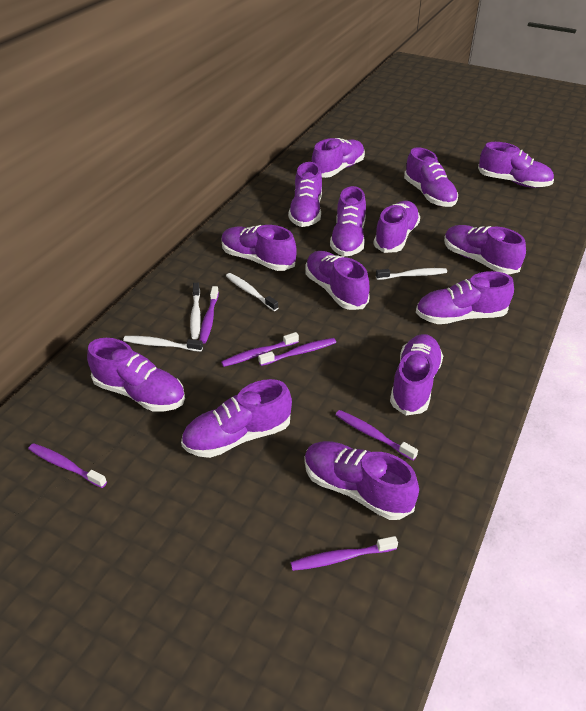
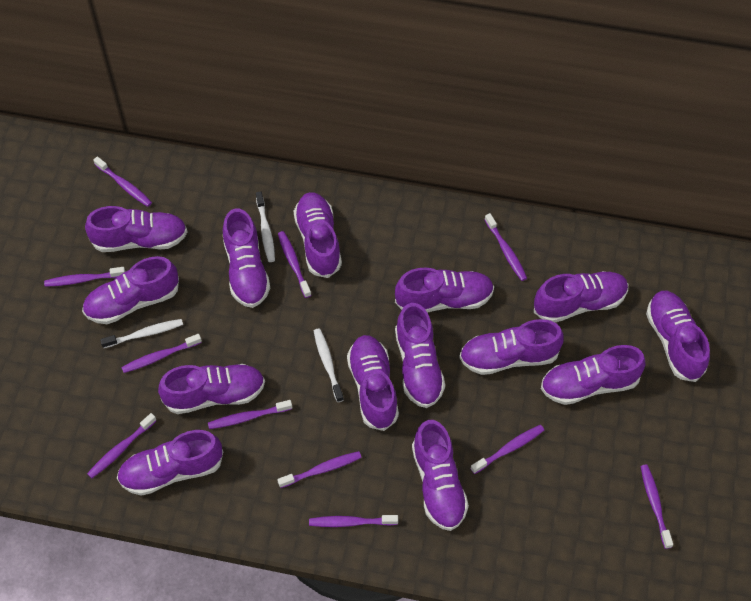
purple toothbrush: [28,443,107,488] [200,286,219,344] [221,332,299,367] [258,338,336,366] [291,536,398,571] [335,410,418,461] = 6 -> [44,267,125,287] [87,413,157,478] [93,156,152,207] [121,334,202,373] [208,400,292,429] [277,451,362,488] [278,231,311,298] [309,515,398,527] [470,425,544,474] [484,213,527,281] [641,465,673,549] = 11
white toothbrush: [123,336,203,352] [190,283,201,339] [226,273,278,311] [376,268,447,280] = 4 -> [100,319,183,348] [256,191,275,262] [314,328,344,402] = 3

